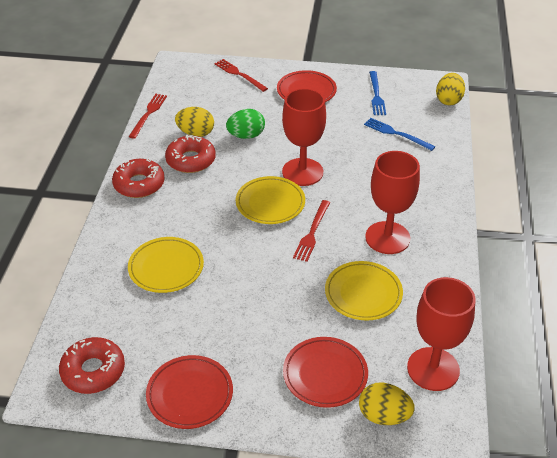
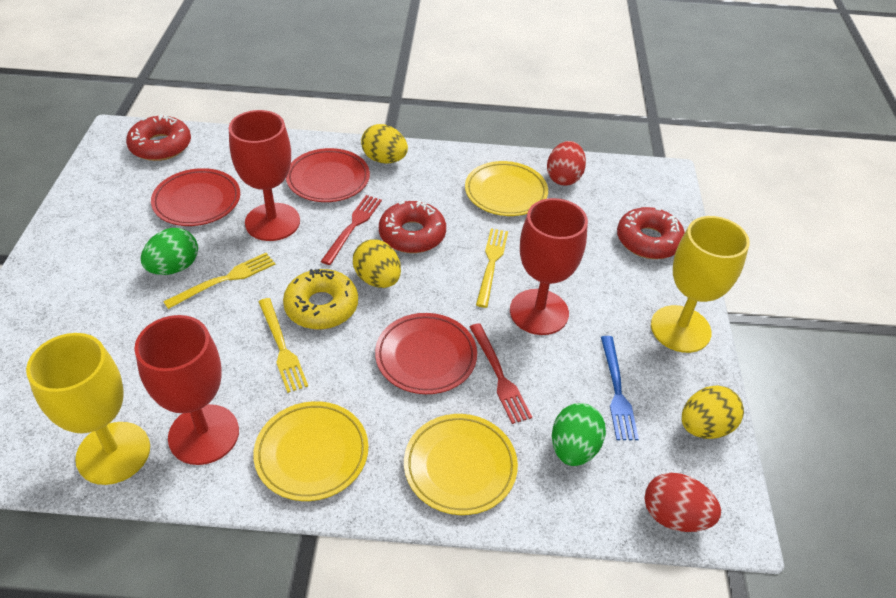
blue fork: [364,118,435,151] [369,71,386,115] = 2 -> [601,336,639,440] = 1
green egg: [226,109,265,139] = 1 -> [141,228,198,275] [552,403,606,466] = 2
red egg: none = 0 -> [547,141,586,186] [645,473,721,532] = 2
red fork: [129,94,167,139] [214,59,268,92] [293,200,330,262] = 3 -> [321,195,382,265] [470,323,532,424] = 2
yellow donut: none = 0 -> [283,269,358,329] = 1
yellow fork: none = 0 -> [163,253,275,309] [259,298,308,393] [476,229,508,308] = 3
yellow goblet: none = 0 -> [26,333,150,485] [651,216,750,353] = 2

